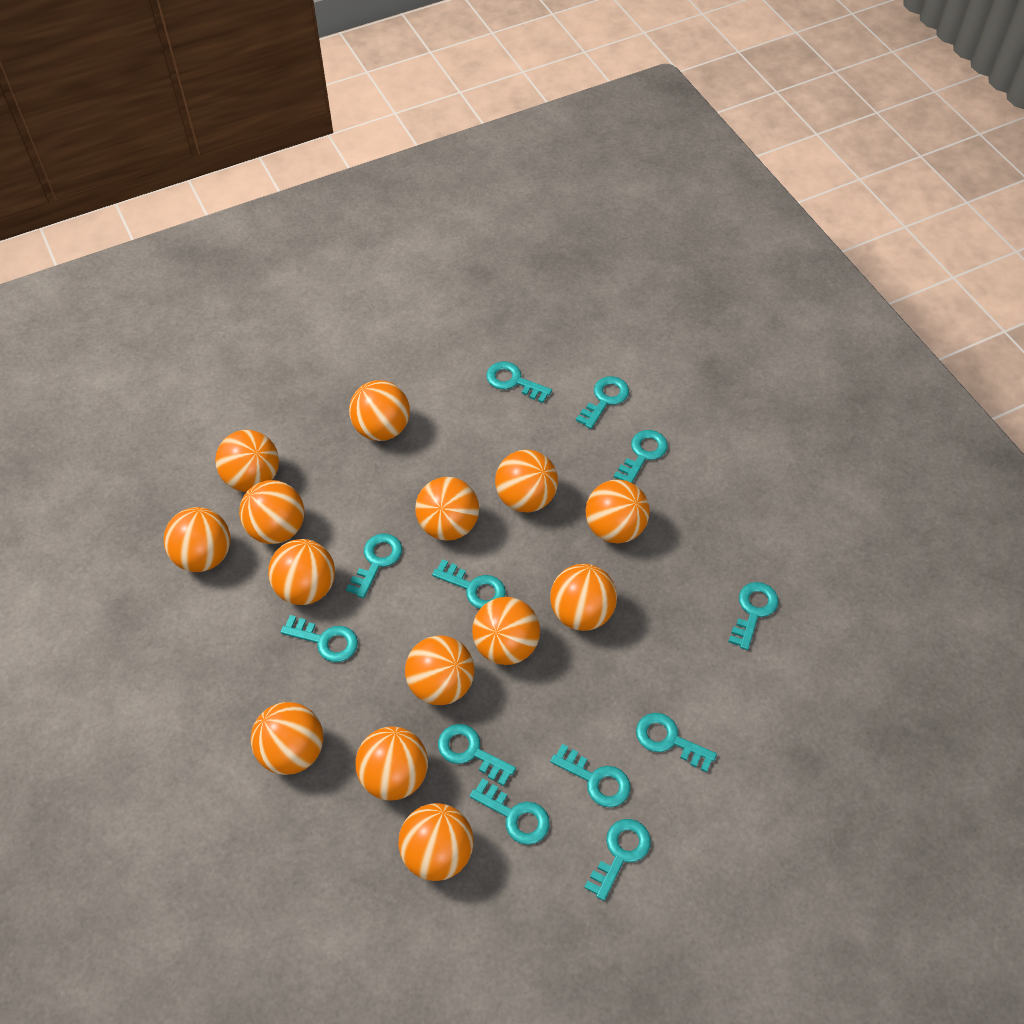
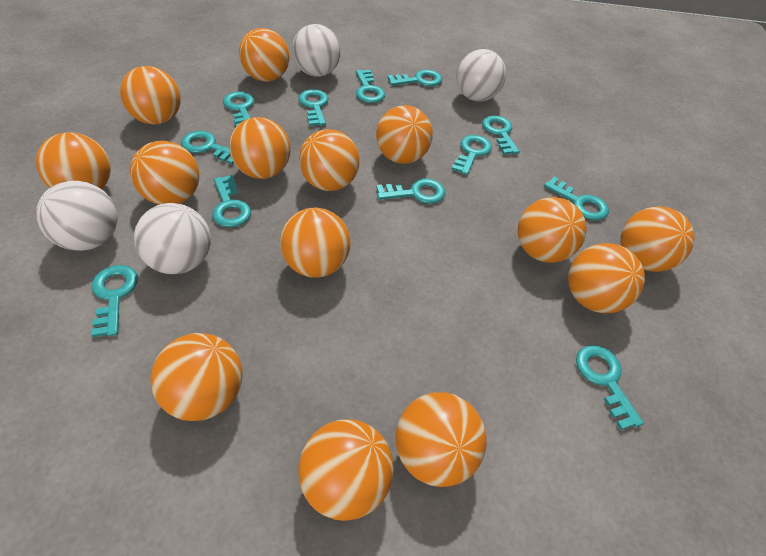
white ball: none = 0 -> [36,181,118,251] [134,203,211,274] [292,24,341,77] [456,49,506,102] = 4

